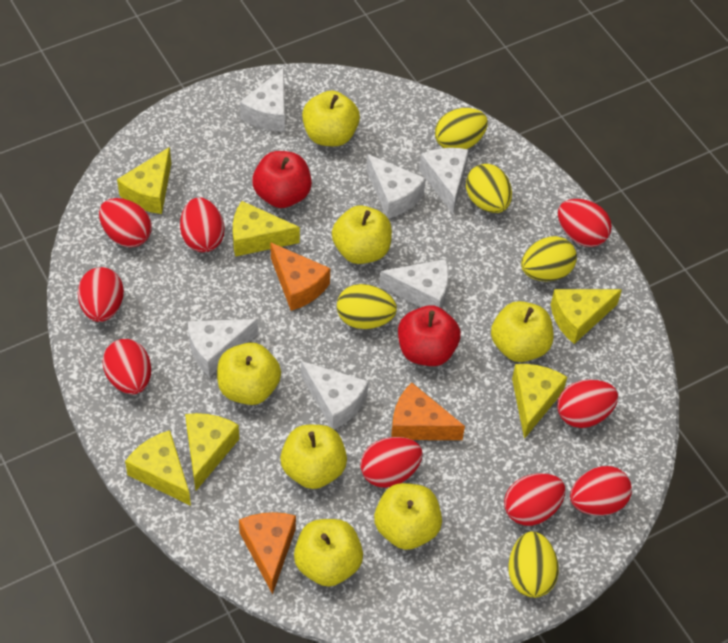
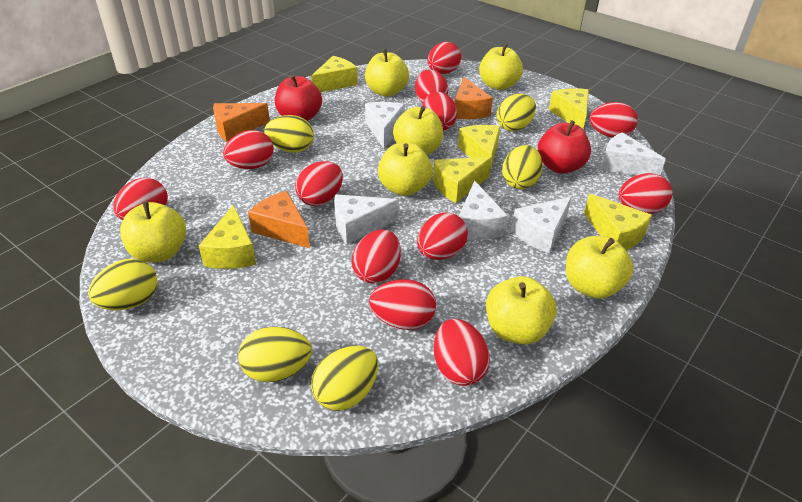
red egg: [78,267,124,322] [99,198,152,248] [102,339,151,394] [180,198,224,252] [360,437,423,488] [504,473,565,526] [557,380,618,428] [558,199,612,247] [570,466,632,516] = 9 -> [113,178,168,221] [223,130,274,169] [295,161,343,206] [352,230,401,283] [369,279,436,330] [415,69,448,103] [417,213,468,260] [422,91,457,131] [427,42,461,74] [434,319,490,386] [590,102,638,138] [618,173,672,214] = 12
white cheese: [188,319,258,377] [240,68,285,132] [301,361,368,429] [366,154,426,219] [379,259,449,309] [419,148,469,214] = 6 -> [334,194,399,244] [365,102,405,148] [459,181,508,240] [511,197,571,253] [601,132,666,175] = 5
yellow egg: [337,284,397,329] [435,108,488,149] [466,164,512,213] [508,531,559,598] [521,236,577,282] = 5 -> [88,259,157,310] [238,327,312,382] [264,115,314,153] [311,346,378,411] [496,94,536,131] [502,145,543,189] = 6

